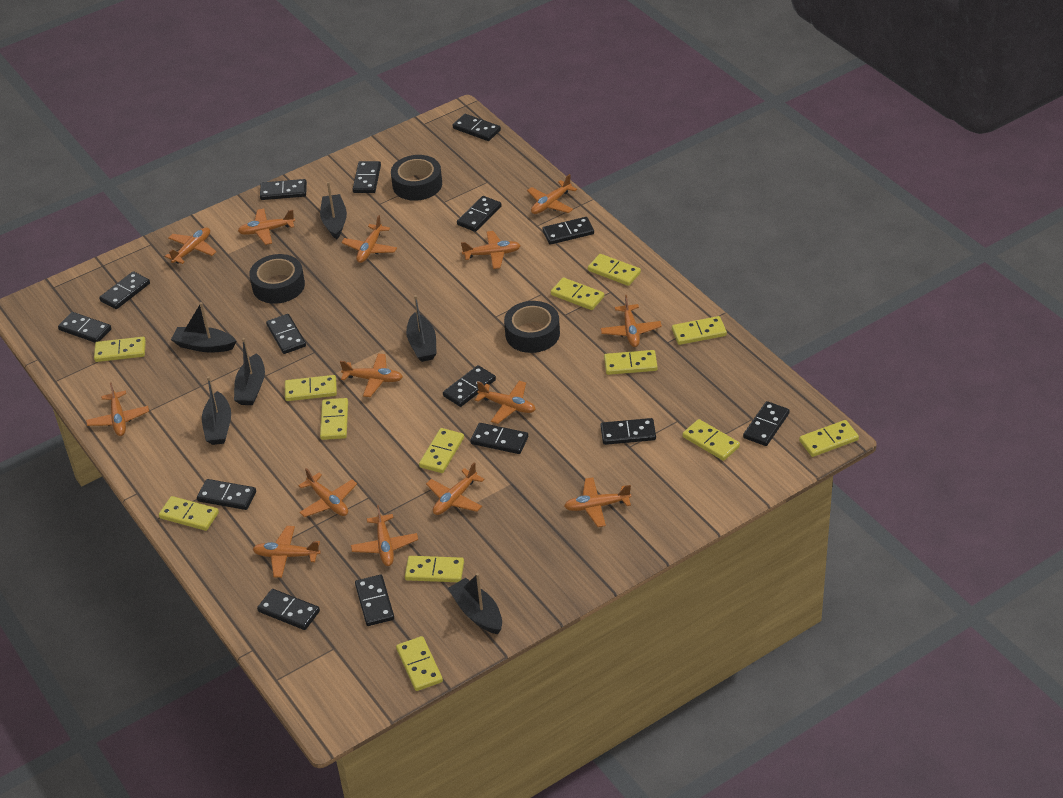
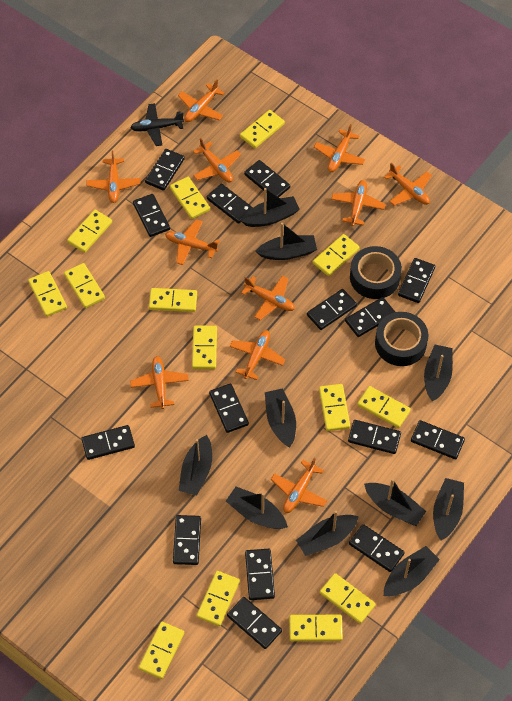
black boat: [171,302,236,353] [202,376,231,445] [234,338,265,405] [320,182,347,239] [406,295,437,362] [448,573,502,634] = 6 -> [179,435,212,495] [226,487,288,529] [241,188,300,227] [256,223,317,260] [265,388,296,447] [296,511,359,556] [364,479,426,526] [384,546,440,596] [424,345,453,402] [433,478,464,540] = 10
black plane: none = 0 -> [130,103,184,146] = 1
black tape: [249,254,305,304] [391,155,442,201] [504,301,560,353] = 3 -> [350,246,402,299] [375,312,429,366] = 2
orange plane: [86,383,149,436] [165,227,216,264] [238,209,295,245] [253,526,321,578] [298,468,357,517] [340,353,403,397] [341,215,397,263] [351,505,418,566] [426,462,485,515] [461,231,521,269] [475,381,536,424] [527,174,577,214] [564,477,631,527] [601,295,662,347] = 14 -> [87,150,141,203] [130,356,189,409] [165,219,220,265] [178,80,224,122] [193,138,241,182] [229,330,285,380] [241,275,295,320] [271,457,327,513] [314,124,365,172] [331,180,386,226] [384,163,432,206] = 11
yellow domino: [94,337,146,362] [159,496,219,531] [285,375,337,401] [320,398,348,440] [396,636,443,691] [405,556,464,582] [419,428,464,473] [551,278,604,310] [588,254,641,286] [604,350,658,375] [672,316,727,345] [682,419,740,461] [799,420,859,457] = 13 -> [28,271,67,317] [64,263,105,308] [67,210,112,253] [139,622,184,679] [149,288,197,312] [170,177,210,219] [192,326,217,369] [197,571,240,626] [240,110,285,148] [289,615,343,641] [313,234,360,276] [319,384,350,431] [320,573,376,624] [357,386,411,428] = 14

